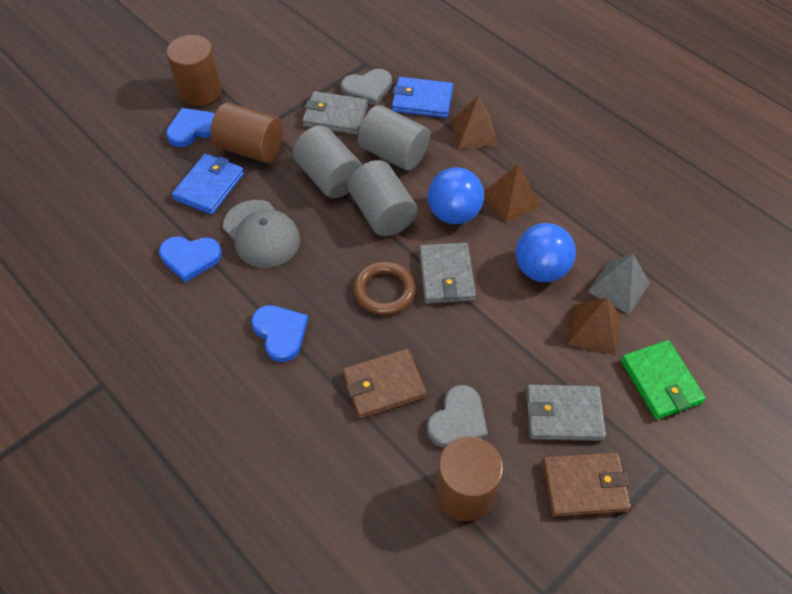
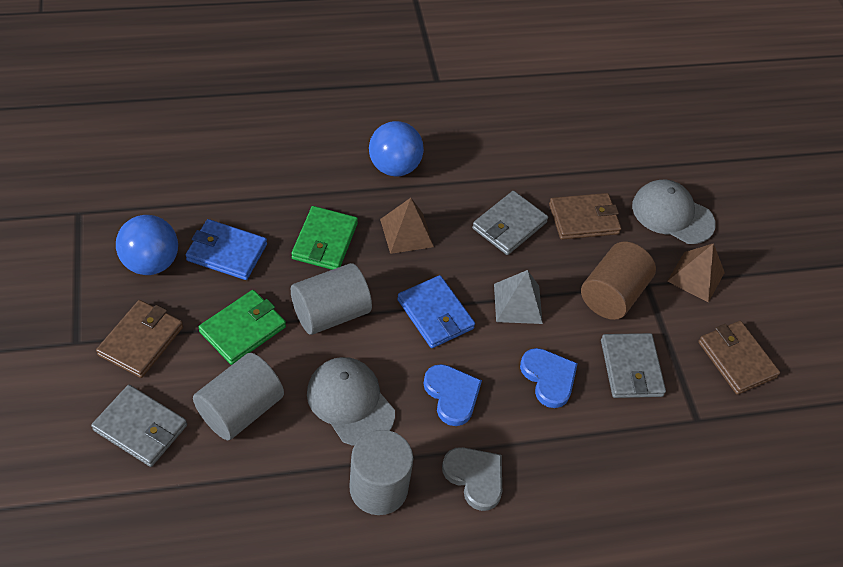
blue heart: [159,236,222,282] [166,108,215,147] [251,305,308,362] = 3 -> [423,364,482,426] [520,348,578,408] = 2
brown cylinder: [166,35,221,106] [210,102,283,163] [435,436,503,521] = 3 -> [581,242,656,320] = 1
brown pyramid: [451,95,498,149] [484,164,541,223] [567,298,620,355] = 3 -> [380,198,434,254] [667,243,725,302] = 2
brown ring: [353,261,416,315] = 1 -> none = 0
brown wallet: [342,349,427,419] [542,452,631,517] = 2 -> [96,300,183,378] [549,193,621,240] [698,321,780,395] = 3
green wallet: [621,340,706,420] = 1 -> [199,290,286,365] [291,206,358,270] = 2
grey cap: [223,200,300,268] = 1 -> [307,357,395,446] [632,180,716,244] = 2
grey heart: [341,69,392,106] [427,385,488,447] = 2 -> [442,447,502,511] = 1

